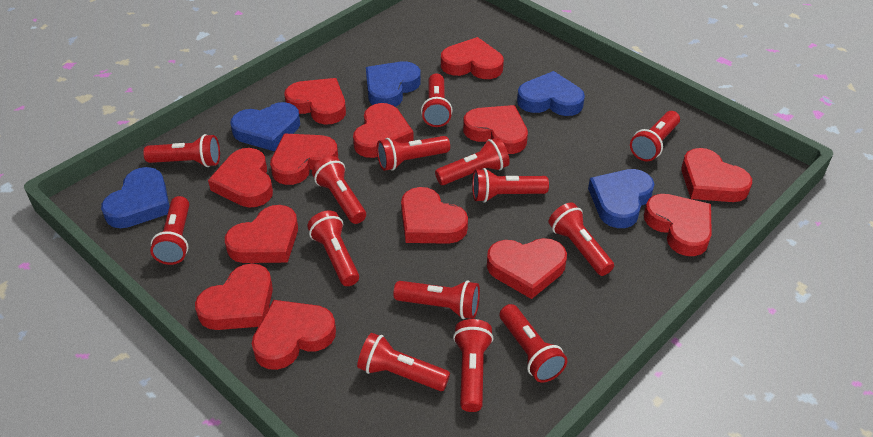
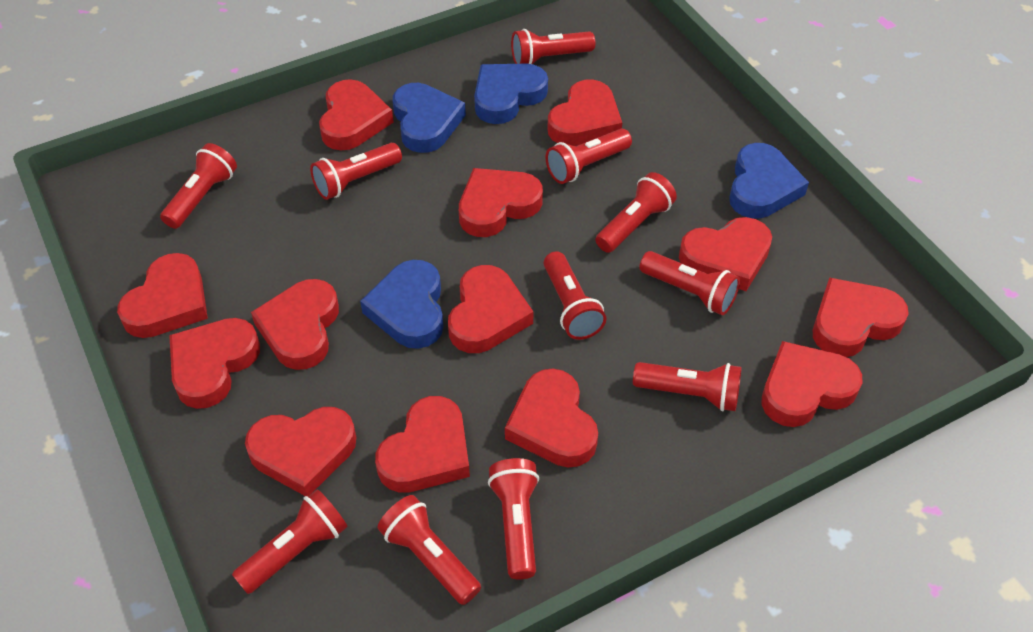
blue heart: [101,167,169,228] [231,102,300,151] [366,61,421,107] [517,71,585,116] [588,169,654,228] = 5 -> [360,260,443,349] [393,83,466,153] [474,64,548,124] [729,143,809,219] = 4
red flashlight: [143,134,220,167] [150,196,189,265] [307,210,359,286] [312,156,366,224] [357,333,450,391] [377,136,450,171] [393,280,480,319] [421,73,453,127] [435,137,510,185] [453,319,494,412] [472,168,549,202] [500,304,567,382] [549,202,614,276] [630,111,680,161] = 14 -> [160,143,237,229] [232,489,348,594] [310,143,402,200] [378,495,481,605] [488,458,539,580] [511,29,595,64] [544,251,606,340] [546,129,632,184] [595,172,677,253] [633,362,742,411] [639,251,740,315] = 11

